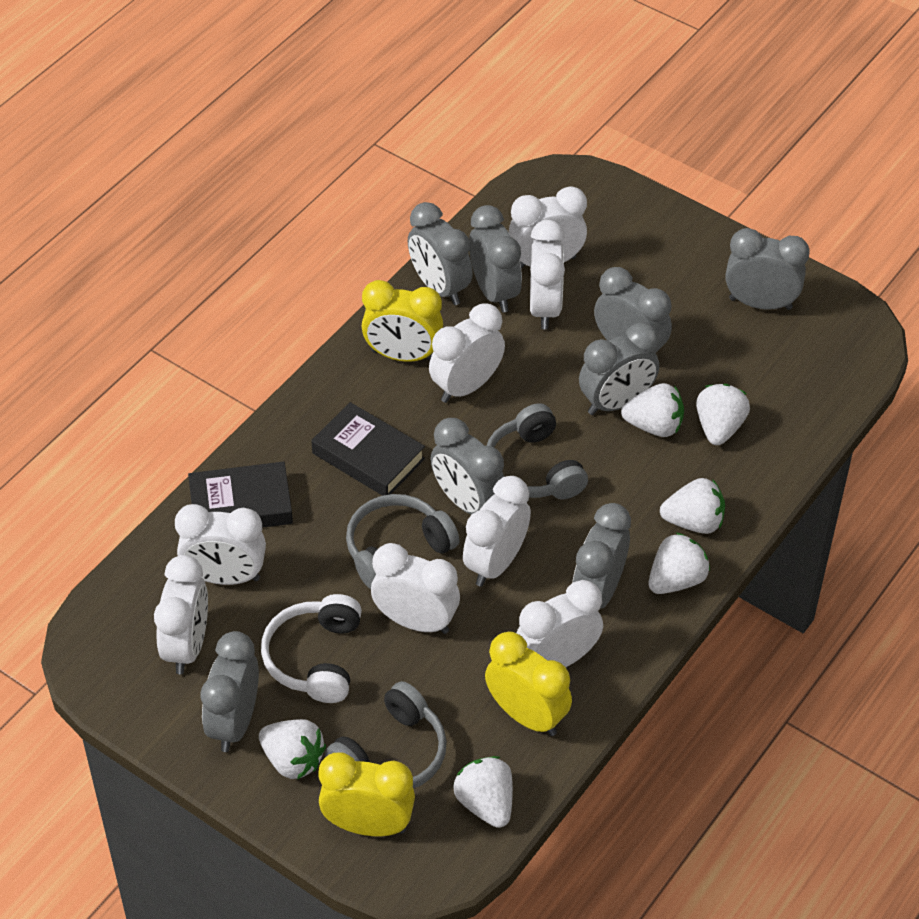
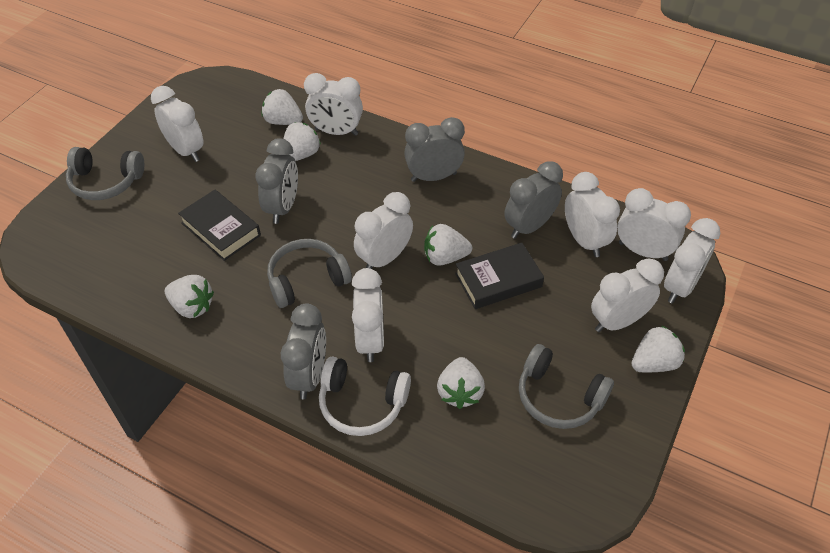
grey clock: [201,631,259,752] [408,202,473,305] [430,418,504,515] [469,205,522,313] [572,503,631,609] [579,322,659,415] [594,267,672,353] [725,228,810,310] = 8 -> [255,138,298,224] [281,304,326,399] [404,117,465,182] [504,161,563,239] = 4
yellow clock: [319,752,415,836] [362,280,443,362] [485,632,572,736] = 3 -> none = 0

